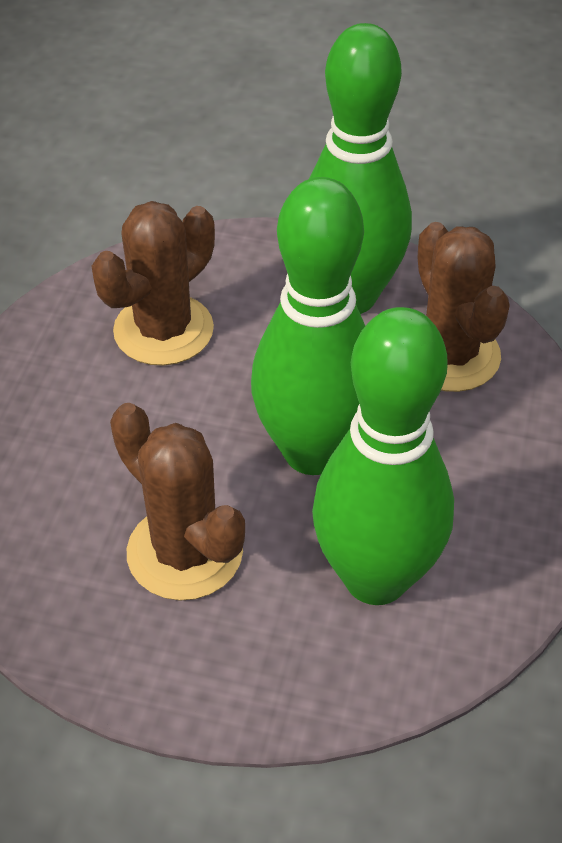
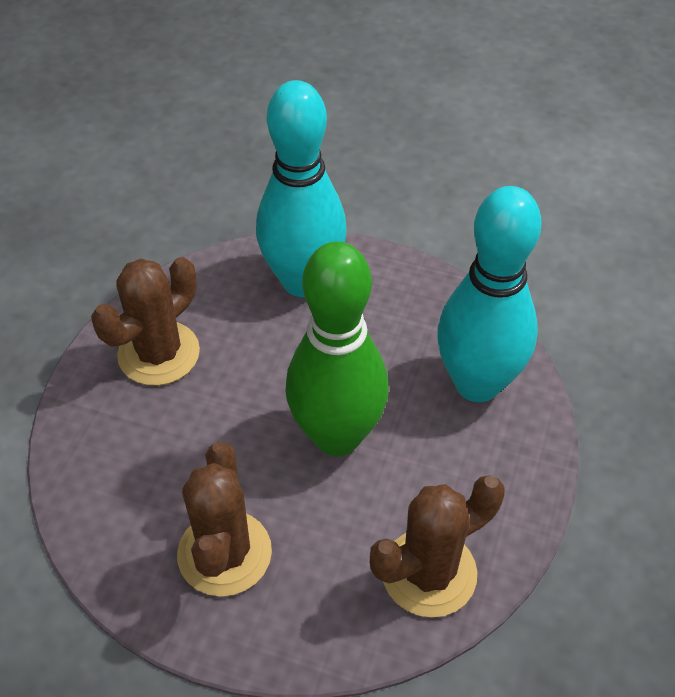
green bowling pin: [251,177,365,475] [309,23,412,314] [312,307,454,605] = 3 -> [285,241,389,456] = 1
turquoise bowling pin: none = 0 -> [256,80,347,297] [437,186,541,402] = 2

